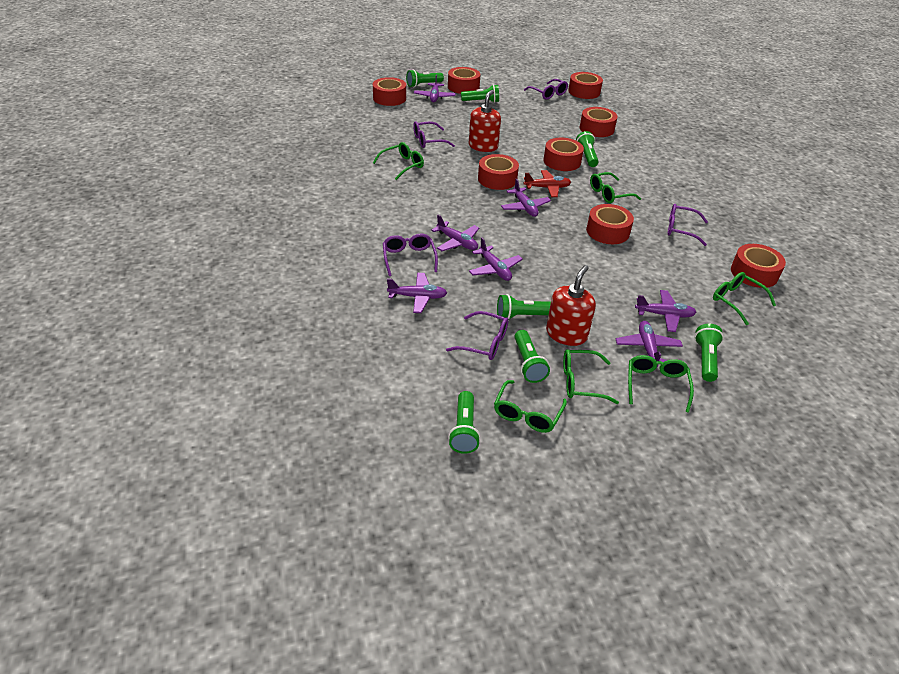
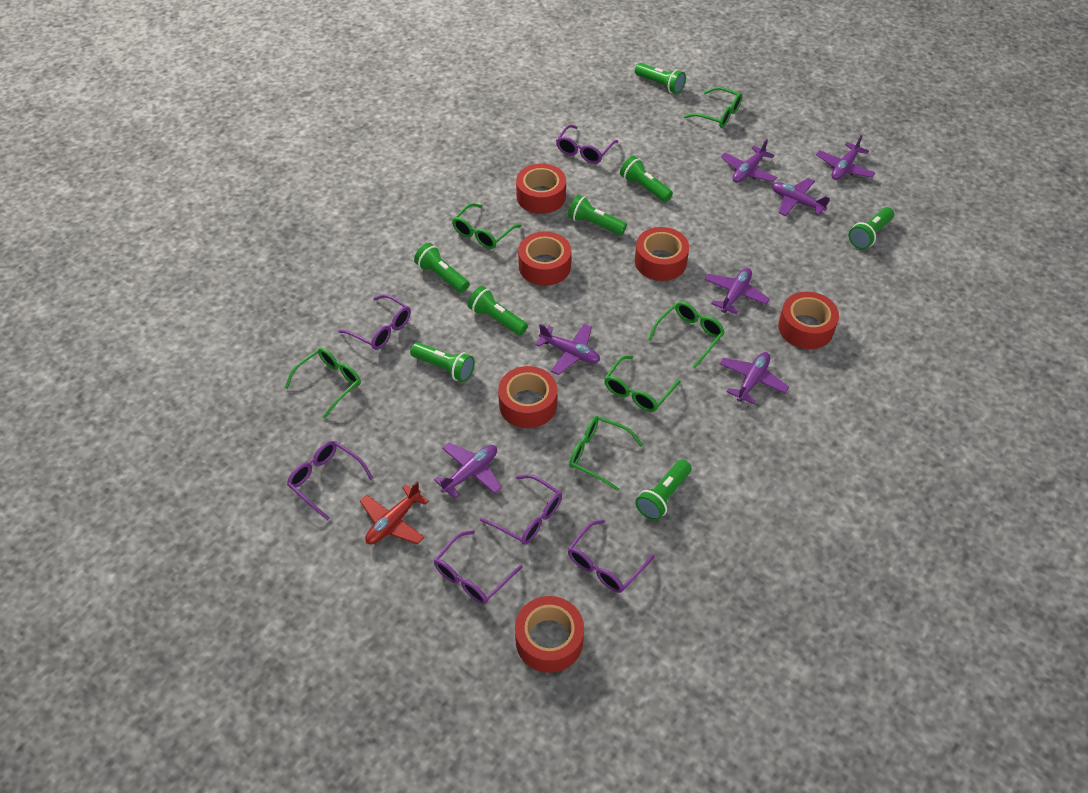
green flashlight: [406,70,444,87] [448,391,481,454] [461,84,499,103] [497,294,551,320] [514,330,550,383] [576,131,599,167] [694,324,724,382] = 7 -> [410,342,475,382] [414,243,469,293] [468,286,528,335] [568,195,627,235] [620,156,673,202] [635,63,686,94] [635,459,692,521] [849,207,894,249] = 8
purple glasses: [383,234,438,276] [413,121,455,148] [446,311,509,360] [524,79,568,100] [667,204,708,246] = 5 -> [287,441,373,520] [338,294,411,350] [434,530,523,604] [480,474,562,545] [556,125,618,164] [568,520,655,593] = 6
red soap dispenser: [469,90,501,152] [546,265,596,346] = 2 -> none = 0
red tape: [373,77,406,106] [448,67,480,94] [478,154,519,190] [543,138,584,171] [568,72,603,99] [579,107,618,137] [586,204,634,244] [731,244,786,288] = 8 -> [498,366,557,428] [515,596,584,673] [516,163,566,214] [518,231,571,286] [635,227,689,281] [778,292,839,349] = 6

